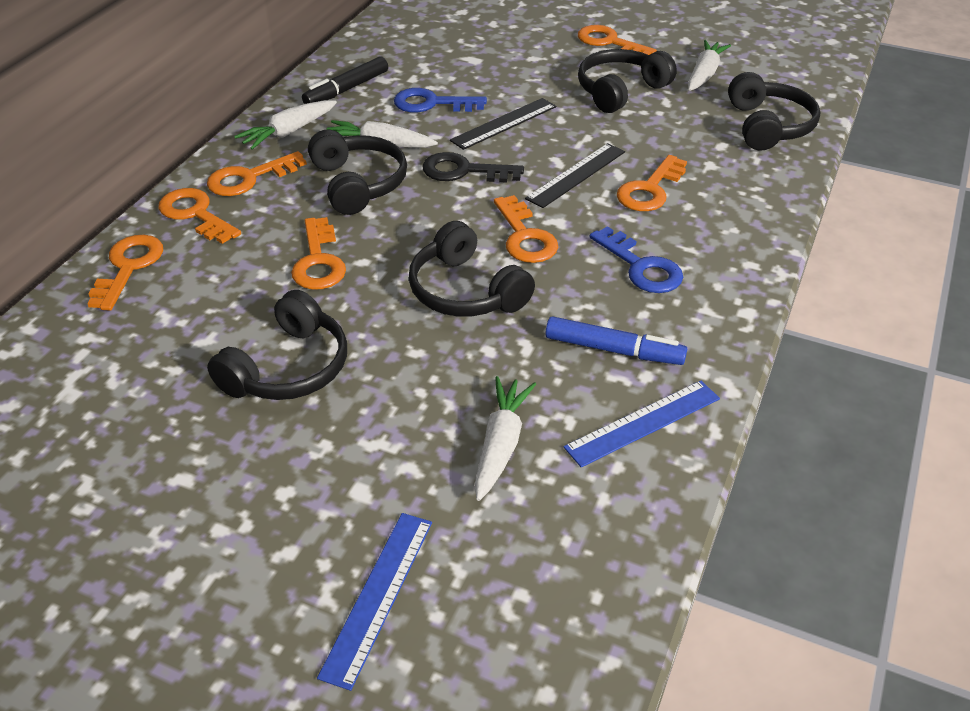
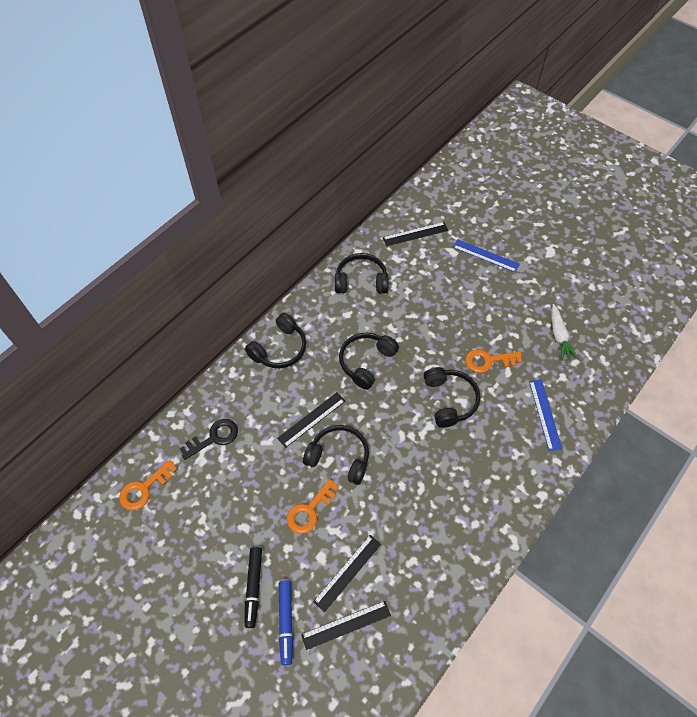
black ruler: [450,98,556,150] [525,143,625,208] = 2 -> [277,392,345,448] [301,601,391,650] [313,535,381,612] [383,222,448,246] = 4
blue key: [394,88,487,112] [590,226,683,293] = 2 -> none = 0
orange key: [87,235,163,311] [158,188,241,244] [207,151,307,196] [291,217,346,290] [494,195,558,263] [578,25,657,55] [617,155,687,211] = 7 -> [119,460,177,511] [287,479,339,534] [465,349,522,373] = 3
white carrot: [234,100,337,150] [327,120,438,148] [475,376,536,501] [688,40,731,91] = 4 -> [552,304,579,361] = 1

